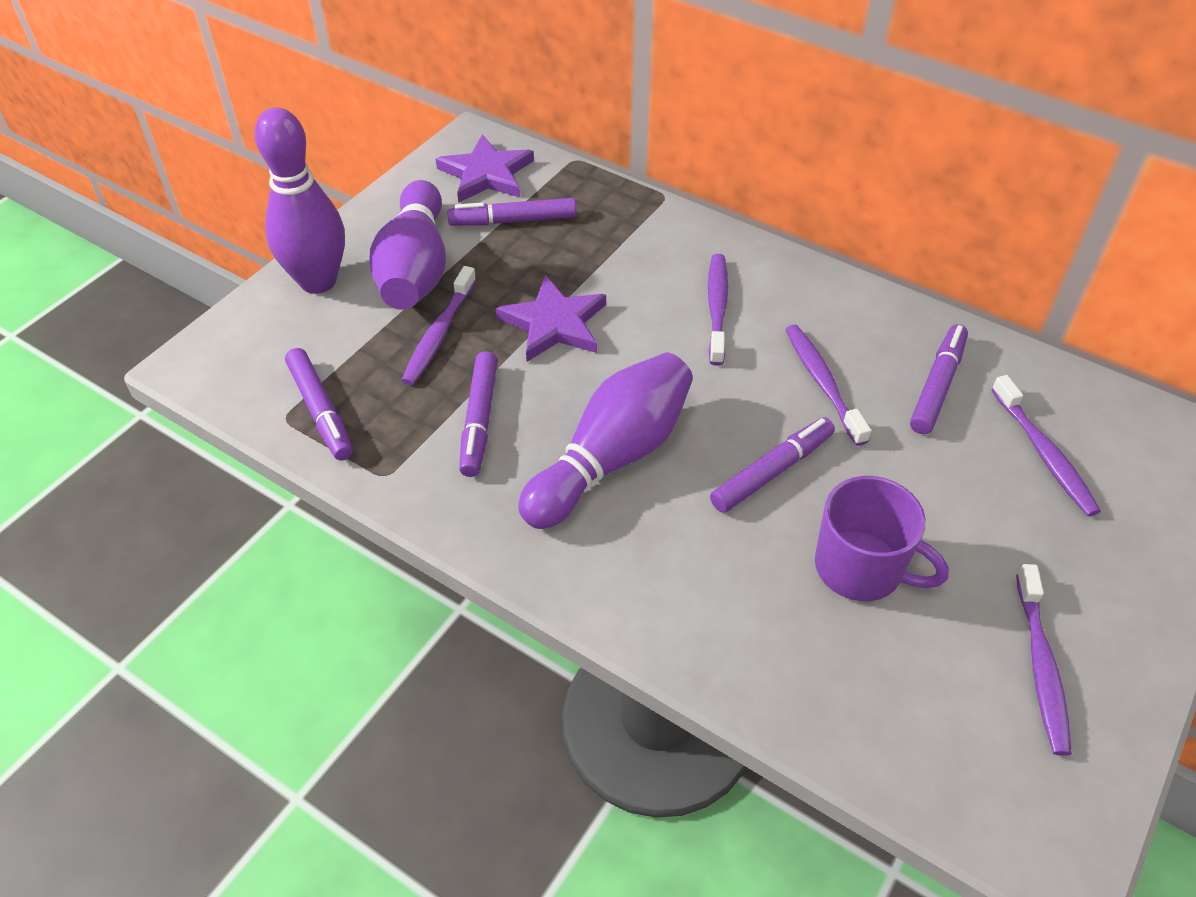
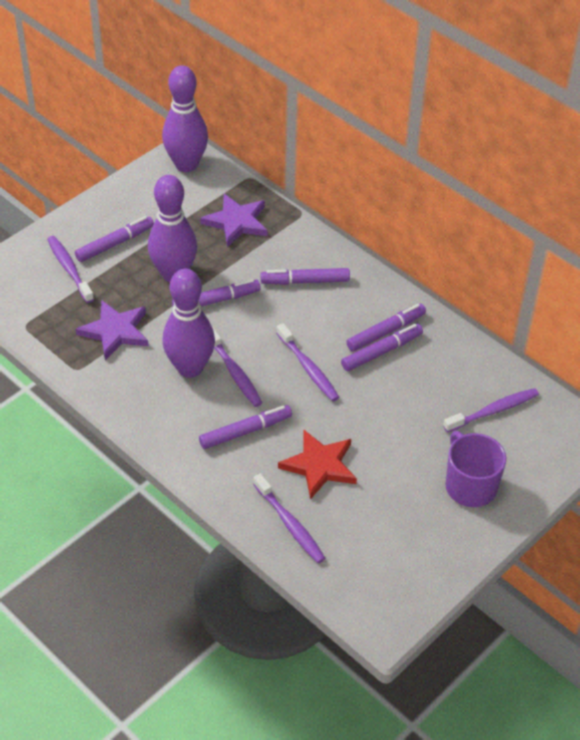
purple marker: [285,348,353,461] [447,198,576,226] [459,351,498,477] [710,417,835,513] [910,324,968,434] = 5 -> [75,216,154,262] [172,279,261,307] [199,405,292,449] [261,268,350,285] [341,324,423,371] [346,304,426,352] = 6
red star: none = 0 -> [278,430,357,500] = 1

